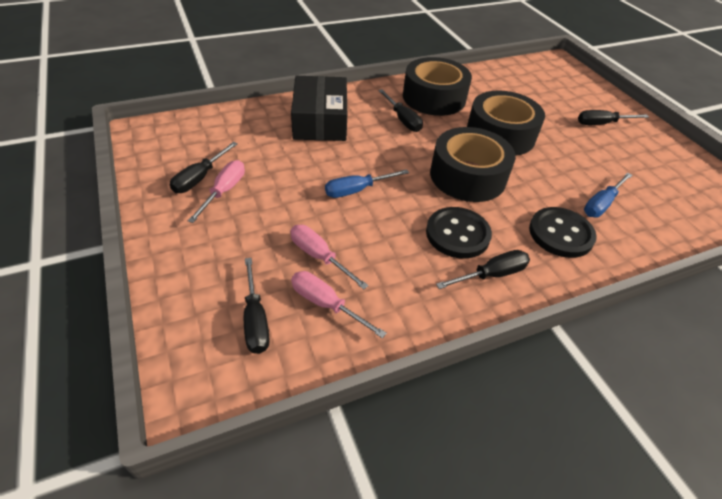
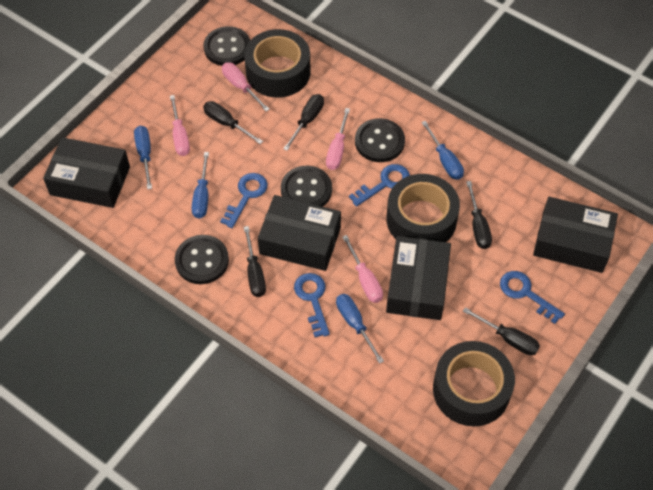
black box: [291,76,347,141] = 1 -> [43,137,130,208] [258,195,341,271] [386,236,451,320] [533,197,618,273] = 4
black button: [426,207,492,259] [529,207,597,258] = 2 -> [175,235,229,284] [203,26,250,66] [281,166,332,207] [355,118,405,162] = 4
blue key: none = 0 -> [220,173,268,228] [294,273,330,337] [349,164,410,207] [500,271,565,324] = 4
blue screwdriver: [325,169,409,198] [584,173,632,217] = 2 -> [134,126,152,190] [192,152,209,218] [336,294,384,364] [421,121,464,180] = 4
pink screwdriver: [188,160,245,223] [290,225,369,290] [291,271,387,338] = 3 -> [170,95,190,156] [222,62,270,111] [326,108,350,170] [342,235,383,303] = 4

